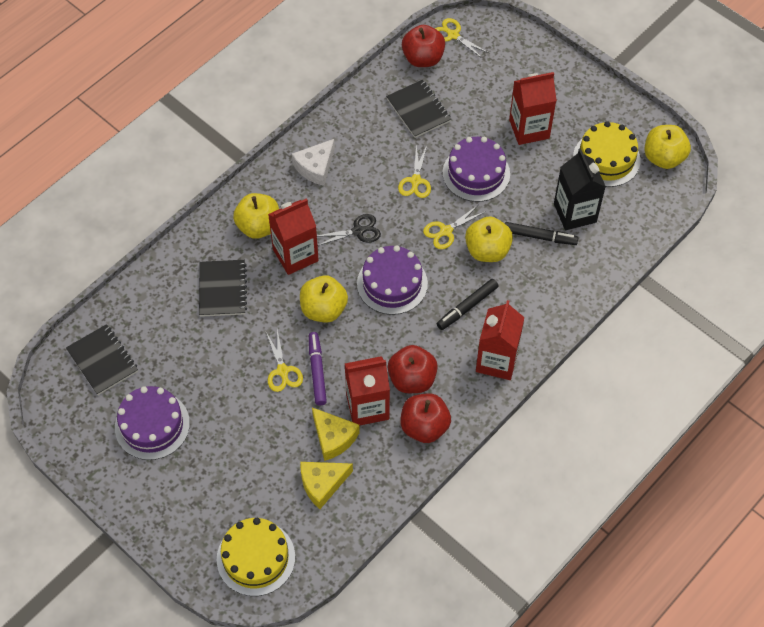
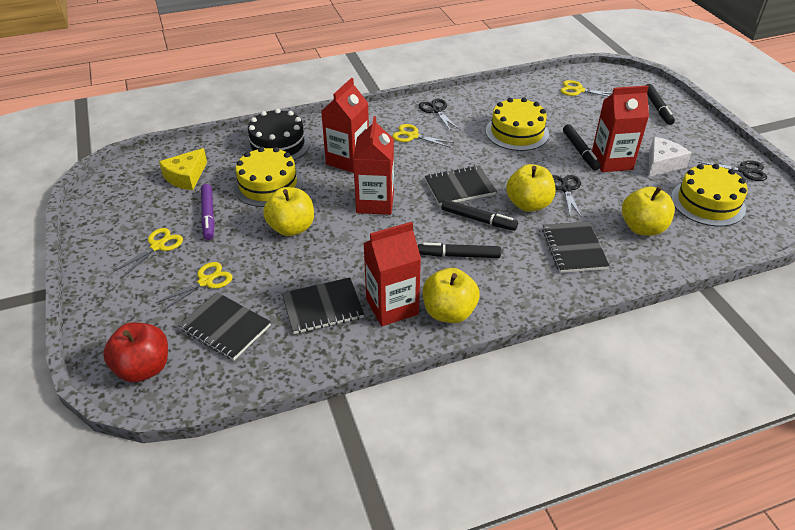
black cake: none = 0 -> [245,108,310,160] = 1
black carton: [554,149,606,230] = 1 -> none = 0
black marker: [437,279,499,330] [505,222,578,245] = 2 -> [418,242,501,258] [442,200,518,231] [563,124,601,170] [646,84,675,125] = 4
black notebook: [66,324,138,395] [199,260,247,317] [386,80,451,138] = 3 -> [178,292,271,360] [282,277,364,334] [425,165,496,206] [542,221,610,273] = 4
black scissors: [317,214,381,246] = 1 -> [419,99,460,130] [552,175,582,218] [698,160,767,181] = 3
purple cake: [115,386,190,460] [357,245,428,315] [443,137,510,202] = 3 -> none = 0
red apple: [388,345,438,393] [400,393,451,443] [402,25,445,67] = 3 -> [103,322,168,383] = 1
yellow cake: [217,518,295,596] [573,121,640,187] = 2 -> [233,147,303,207] [486,98,549,151] [671,164,748,226] = 3
yellow cheese: [300,462,353,509] [312,408,360,461] = 2 -> [159,148,207,190] = 1

